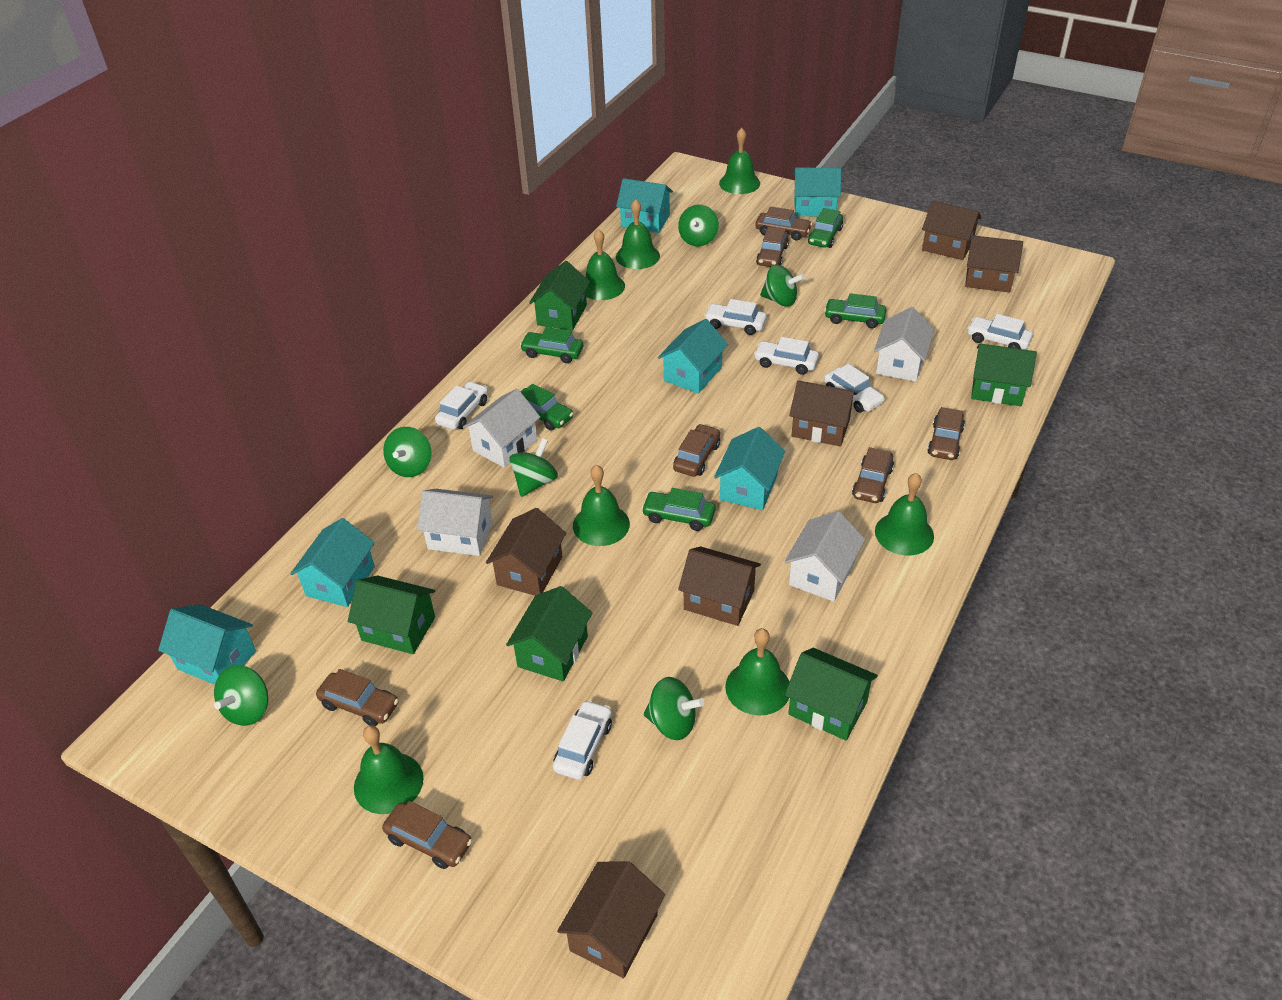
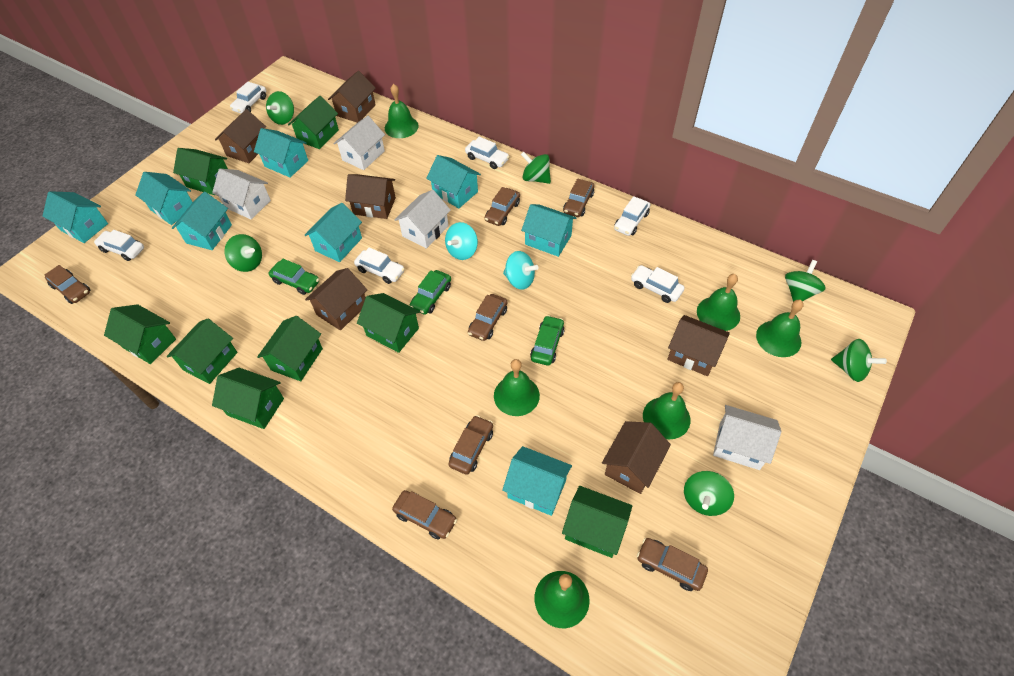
green bell: [354,725,424,814] [573,465,630,546] [586,229,625,300] [616,199,660,269] [719,128,760,194] [725,628,789,716] [875,473,934,555] = 7 -> [385,84,419,138] [494,359,540,416] [535,571,590,628] [643,382,690,439] [697,274,740,331] [756,300,804,357] = 6
green car: [520,327,583,363] [520,384,574,431] [641,488,716,531] [808,208,843,248] [824,293,886,328] = 5 -> [269,259,319,295] [410,270,451,315] [530,315,564,366] = 3
green house: [348,576,435,654] [506,586,592,681] [529,261,590,331] [785,648,878,741] [971,343,1037,406] = 5 -> [104,304,176,364] [167,319,237,384] [173,148,228,195] [212,368,284,429] [257,316,323,381] [288,96,339,149] [357,293,420,353] [562,486,632,558] = 8
turquoise house: [158,604,256,685] [290,518,375,607] [616,178,673,233] [658,319,728,394] [714,427,785,510] [794,167,841,216] = 6 -> [43,191,108,243] [135,172,193,225] [172,192,232,250] [254,128,308,177] [305,203,362,262] [426,155,481,208] [502,446,572,516] [521,204,576,257] = 8
turquoise spinning top: none = 0 -> [445,222,478,260] [503,251,539,290] = 2

